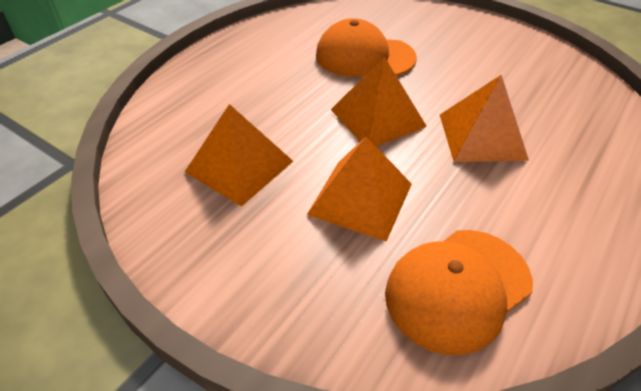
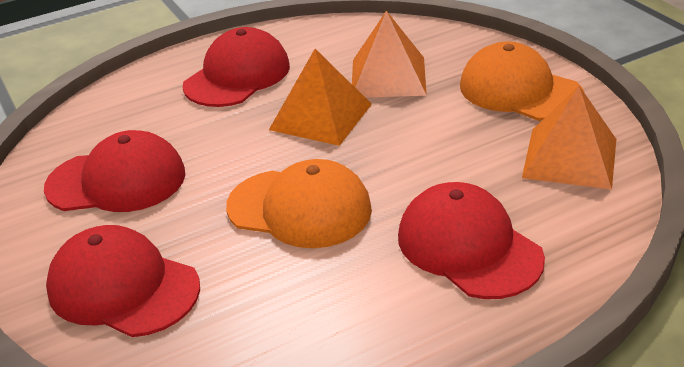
orange pyramid: [185,104,293,207] [307,136,412,242] [331,57,427,146] [440,75,529,162] = 4 -> [269,49,372,146] [352,11,427,97] [522,86,616,189] = 3
red cap: none = 0 -> [44,130,185,212] [46,225,200,337] [182,27,290,107] [398,182,545,299] = 4

